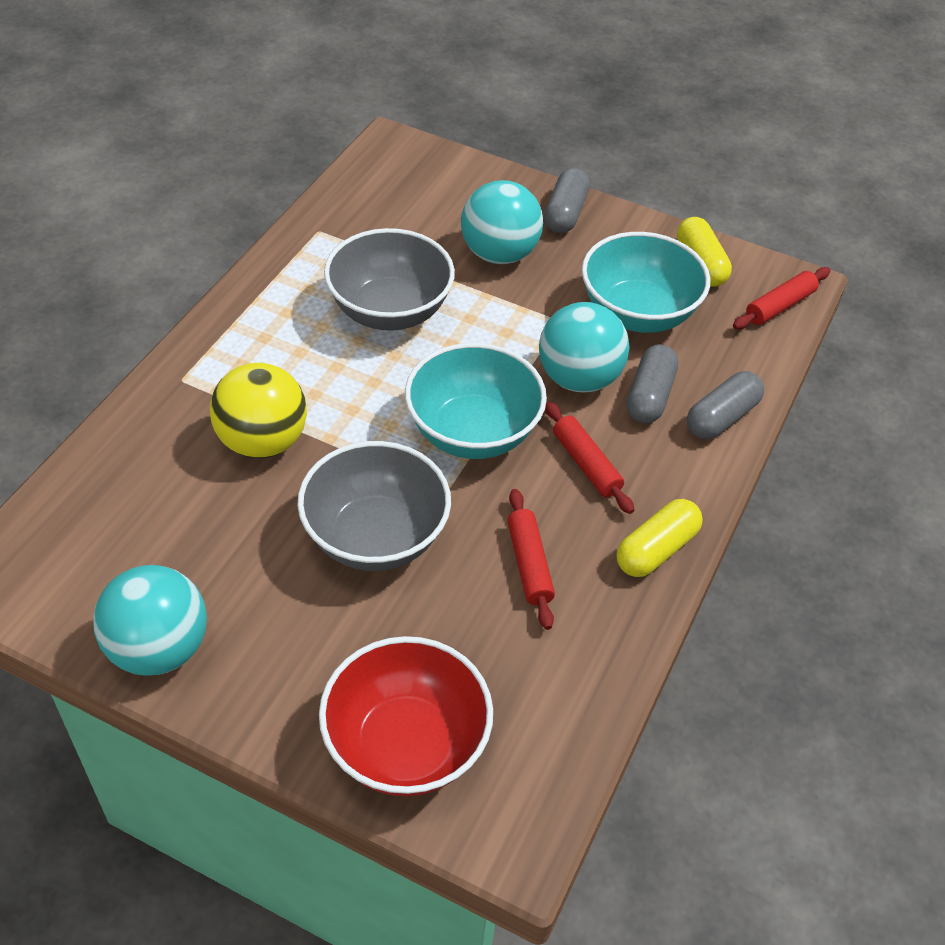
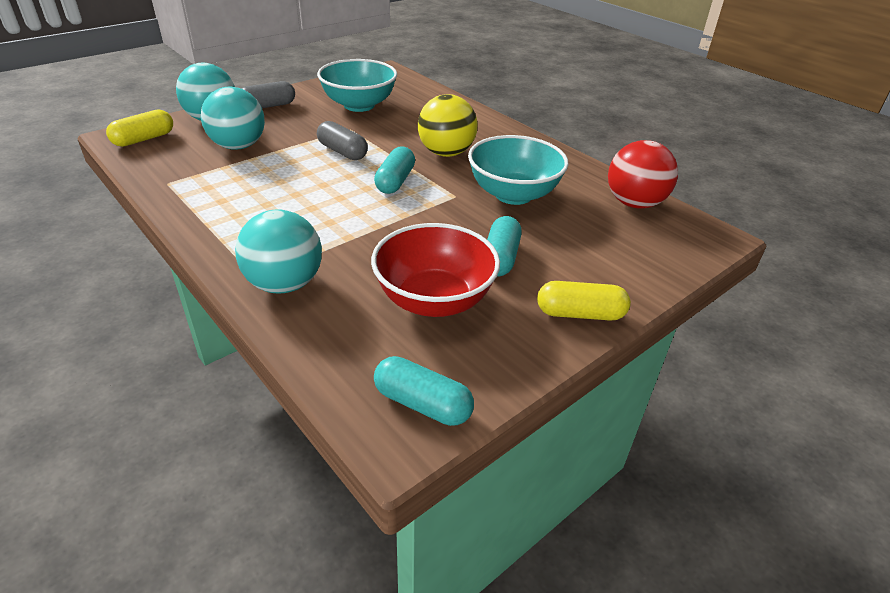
grey bowl: [297,441,451,571] [324,228,455,331] = 2 -> none = 0
grey capsule: [544,168,590,233] [626,344,678,423] [687,371,764,439] = 3 -> [241,81,295,108] [317,121,368,160] = 2
red ball: none = 0 -> [608,140,678,209] = 1
red rolling pin: [507,489,555,630] [545,401,634,514] [733,267,831,329] = 3 -> none = 0
turquoise capsule: none = 0 -> [374,147,415,194] [374,356,474,426] [487,216,522,276] = 3

